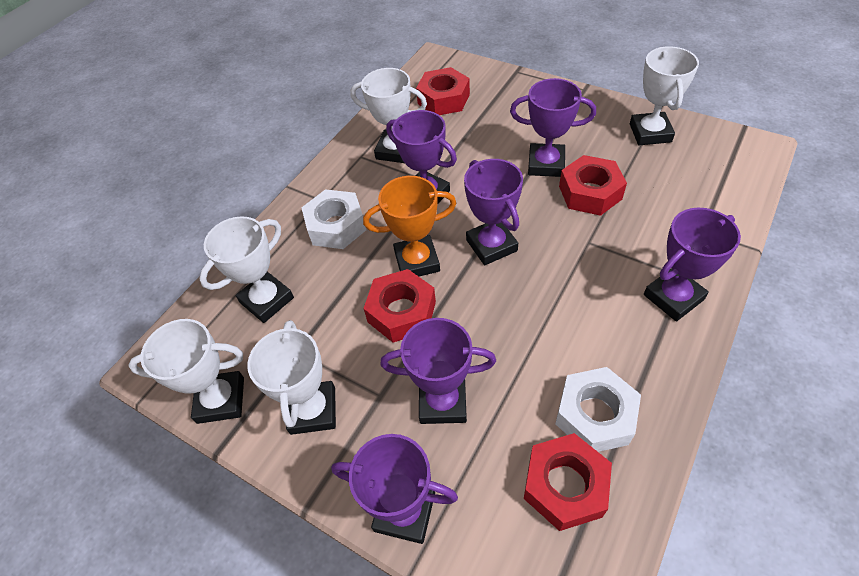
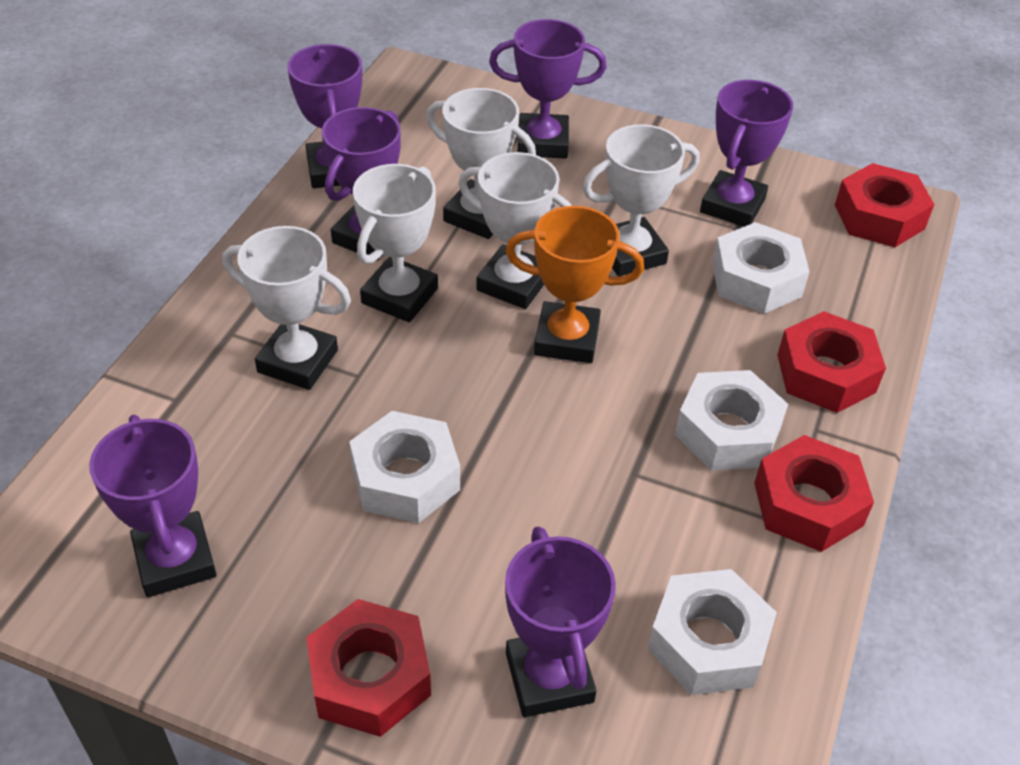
white nut: [301,189,366,249] [555,367,641,452] = 2 -> [349,411,460,523] [647,569,777,695] [675,370,788,471] [712,222,810,314] = 4

